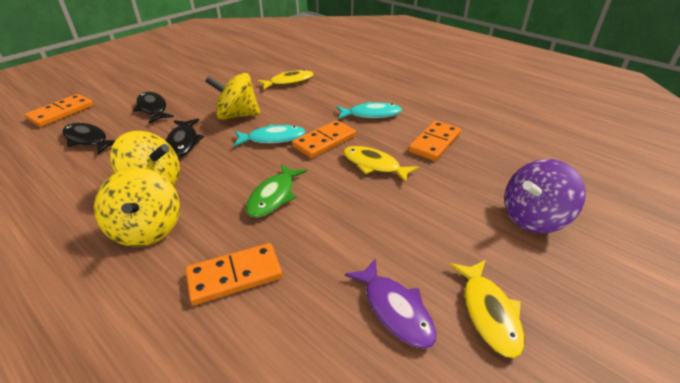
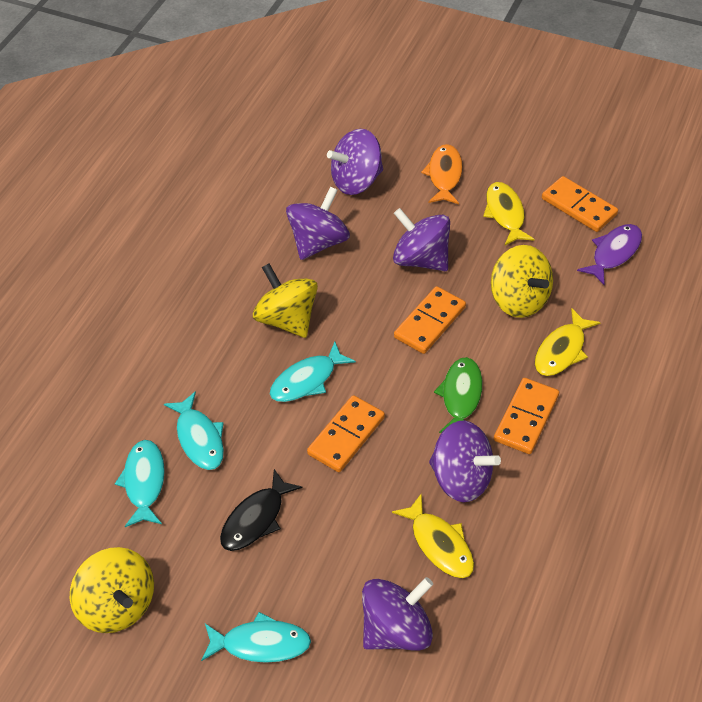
black fish: [62,123,115,154] [133,92,174,123] [166,118,204,158] = 3 -> [220,469,302,551] = 1
orange fish: none = 0 -> [421,144,463,204] = 1
purple spinning top: [504,159,586,233] = 1 -> [286,186,350,260] [327,129,383,195] [362,577,433,651] [393,208,450,271] [429,421,501,502] = 5
turquoise fish: [234,124,306,146] [337,102,402,119] = 2 -> [115,440,165,527] [164,391,224,470] [201,612,311,663] [270,341,356,402] = 4

